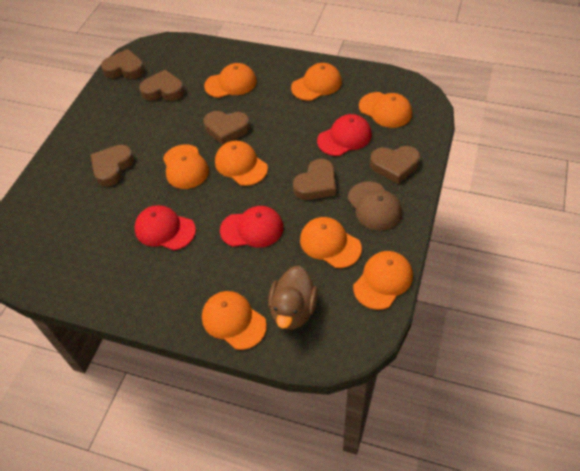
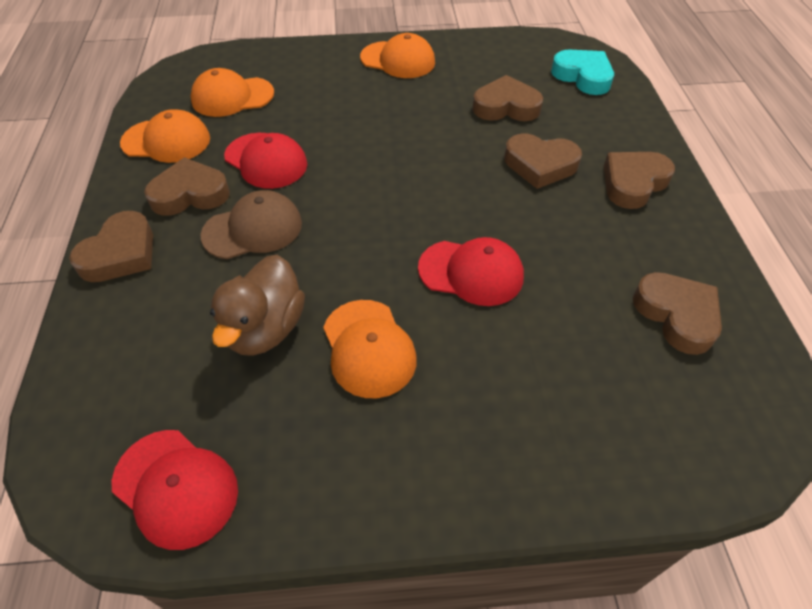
orange cap: [163,145,209,189] [202,291,267,350] [204,63,257,98] [215,140,268,186] [291,63,342,101] [300,217,362,268] [353,251,413,310] [359,92,412,128] = 8 -> [120,109,210,163] [191,68,274,117] [323,300,417,398] [360,33,435,78] = 4
turquoise heart: none = 0 -> [551,50,614,95] = 1

